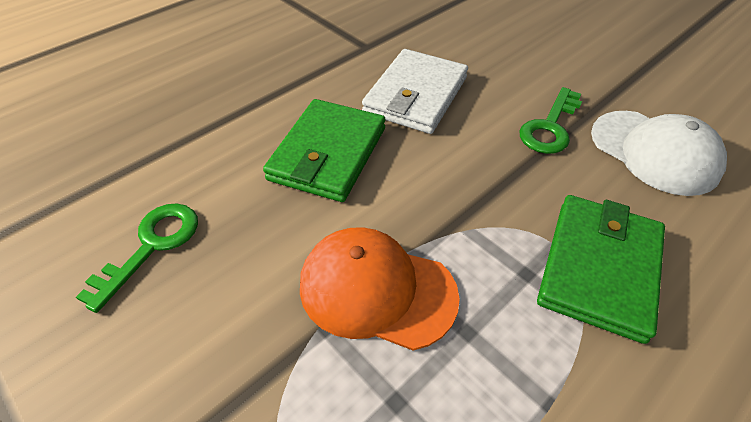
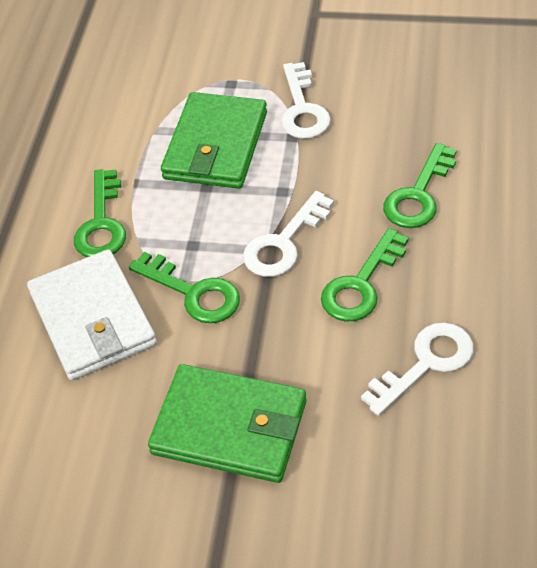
green key: [76,204,198,313] [520,87,582,154] = 2 -> [74,169,126,257] [129,252,240,323] [321,228,409,322] [383,143,457,228] = 4
orange cap: [300,227,460,350] = 1 -> none = 0
white cap: [591,111,727,196] = 1 -> none = 0
white key: none = 0 -> [243,191,334,277] [281,62,330,139] [361,323,474,416] = 3

